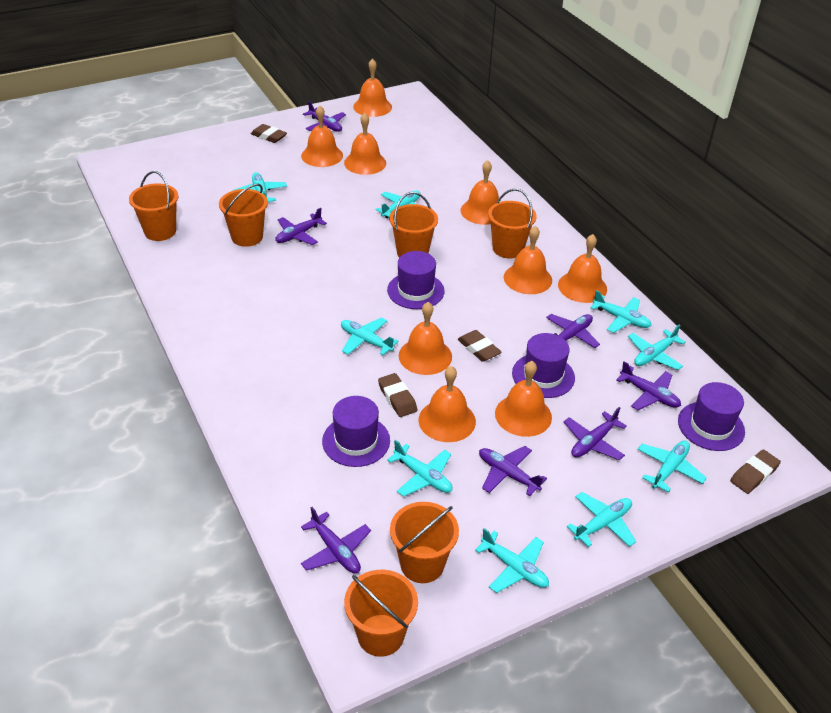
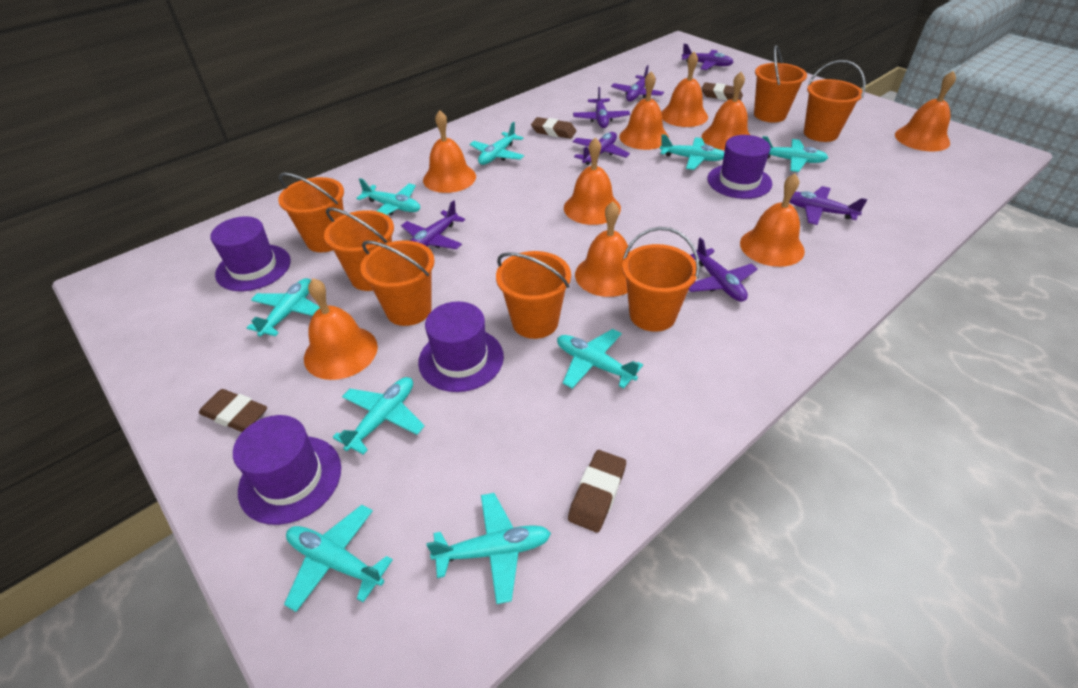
orange bucket: [129,171,179,241] [219,183,268,247] [344,570,418,657] [389,192,438,258] [390,502,459,583] [488,189,537,258] = 6 -> [278,172,344,252] [324,207,394,291] [360,240,435,326] [496,251,571,339] [622,227,700,332] [754,45,807,122] [804,60,866,142] = 7

